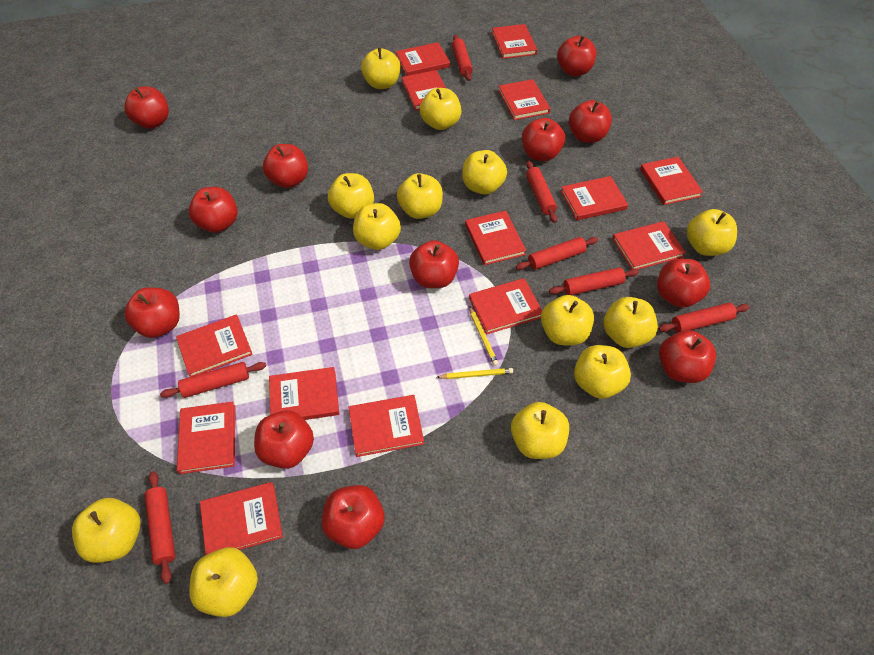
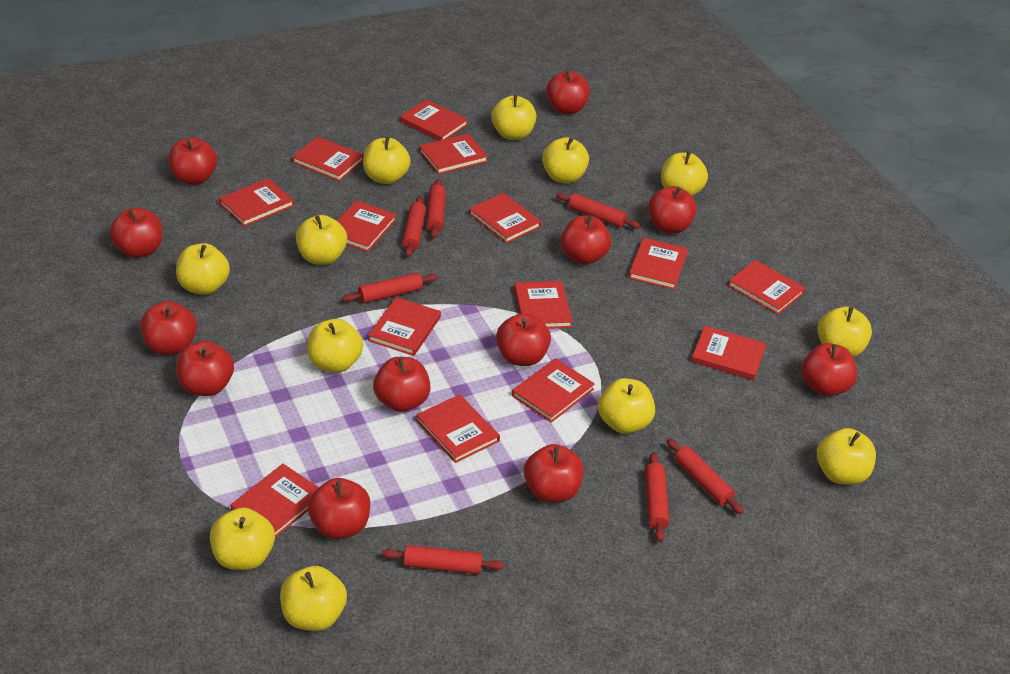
yellow apple: [72,498,141,563] [189,547,258,617] [328,173,374,219] [353,203,401,250] [361,47,401,89] [397,173,443,219] [420,88,461,130] [462,150,507,195] [511,402,569,459] [541,295,594,345] [574,345,631,399] [603,297,658,348] [687,209,737,256] = 13 -> [176,243,230,295] [210,507,275,570] [280,566,347,631] [296,215,347,265] [307,319,363,373] [363,137,411,184] [491,94,536,140] [542,137,589,183] [598,378,655,434] [661,152,708,196] [817,428,876,485] [818,307,872,357] = 12
yellow pencil: [437,368,513,379] [470,307,498,366] = 2 -> none = 0

